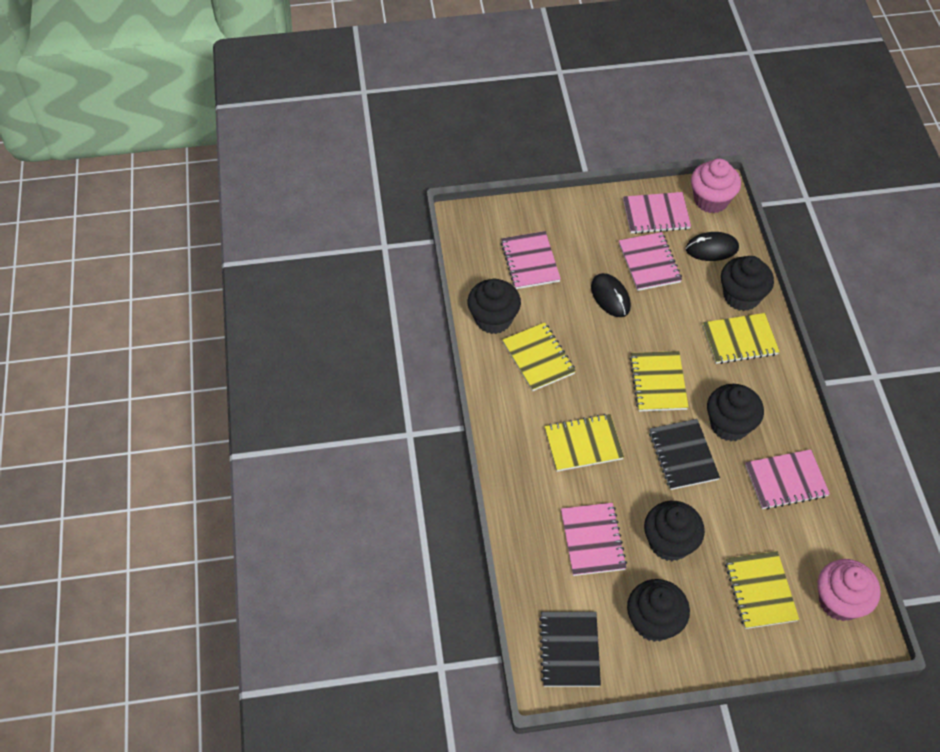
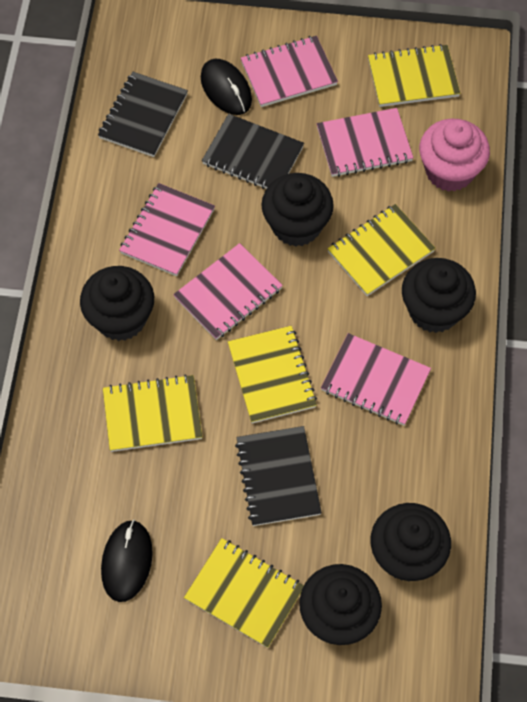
black notebook: [539,612,601,687] [649,419,720,490] = 2 -> [98,72,188,157] [202,114,304,189] [235,426,322,526] = 3
pink cupcake: [691,159,741,213] [818,559,881,621] = 2 -> [419,119,490,192] = 1

